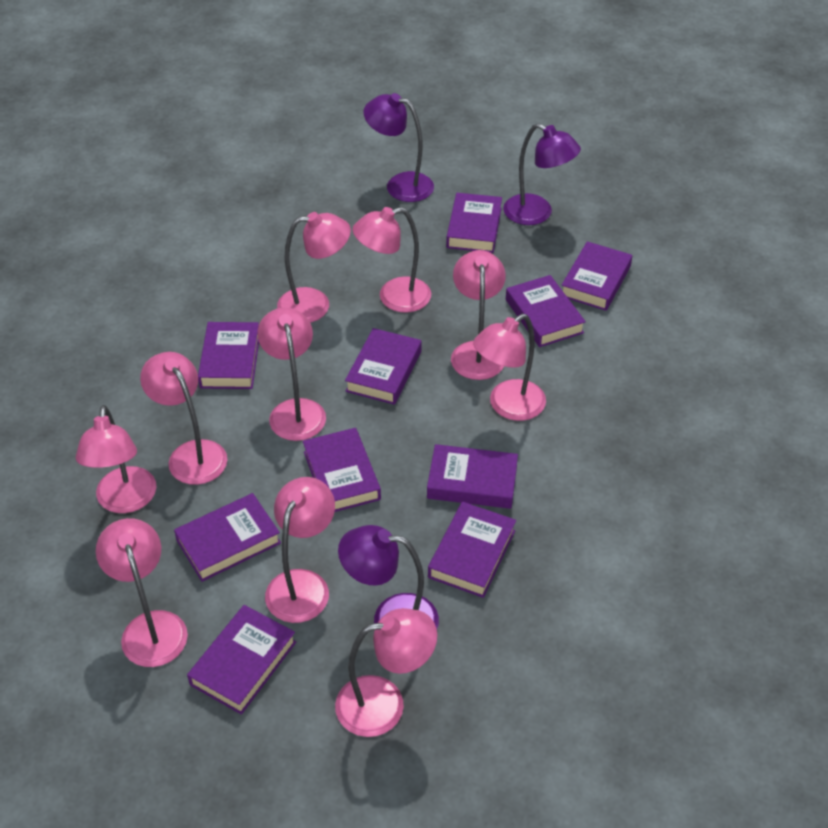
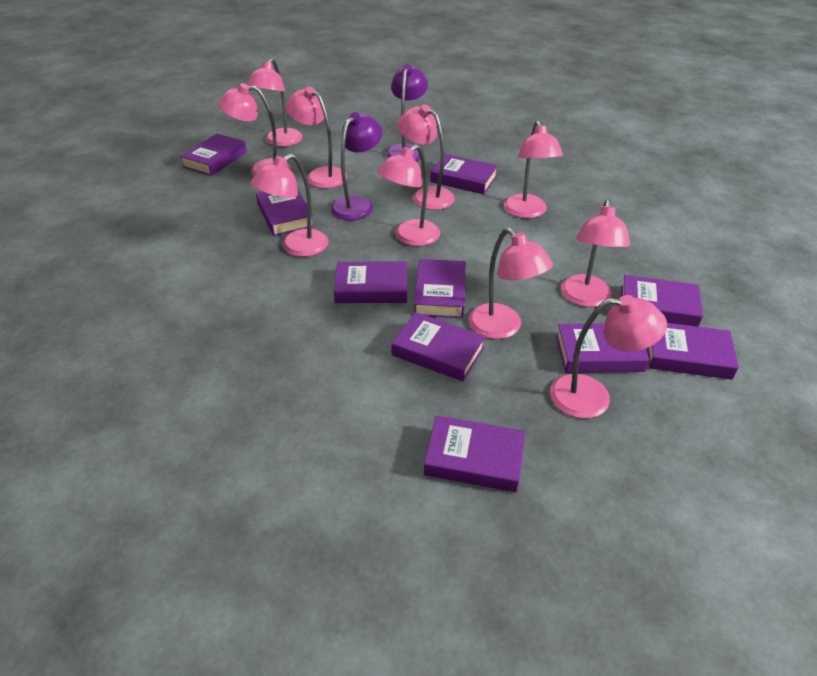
purple lamp: [338,525,439,628] [363,93,434,202] [503,123,581,225] = 3 -> [330,112,382,220] [386,64,428,161] = 2

